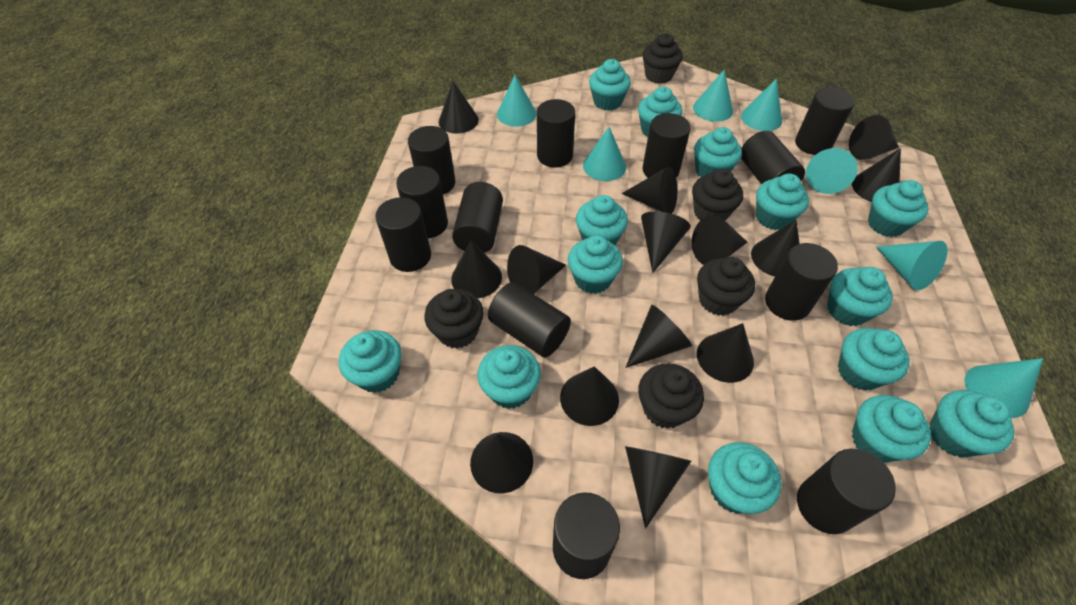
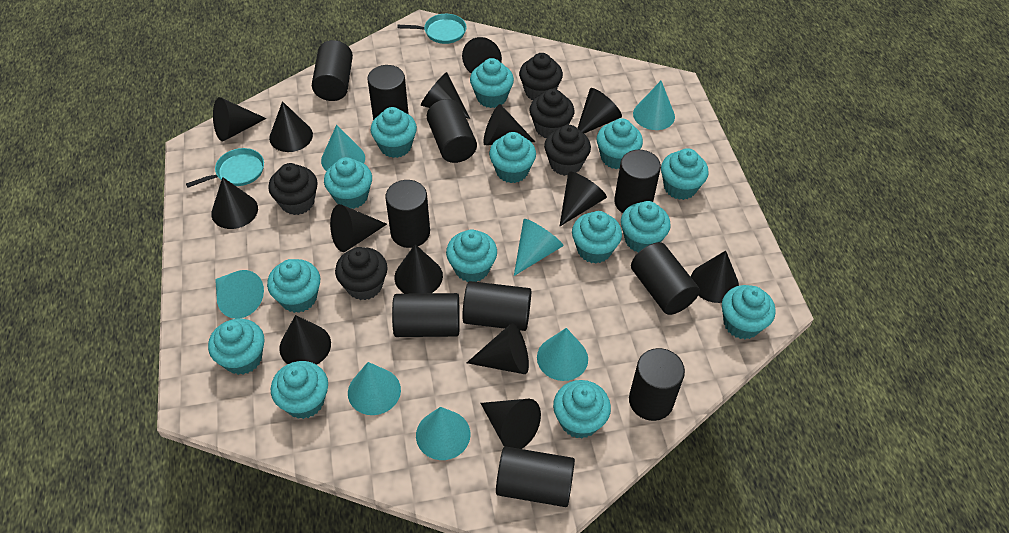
black cylinder: [375,197,431,272] [396,166,448,238] [408,126,455,194] [452,182,503,253] [488,282,571,357] [537,99,575,167] [553,492,620,579] [643,113,691,178] [741,131,805,184] [765,243,838,321] [795,87,855,155] [797,449,896,534] = 12 -> [312,40,353,101] [367,65,409,120] [385,180,430,248] [392,293,460,337] [427,99,477,163] [462,281,531,331] [496,447,575,507] [614,150,661,213] [629,348,685,421] [631,242,700,315] = 10
turquoise pan: none = 0 -> [186,148,264,187] [398,14,467,44] = 2

